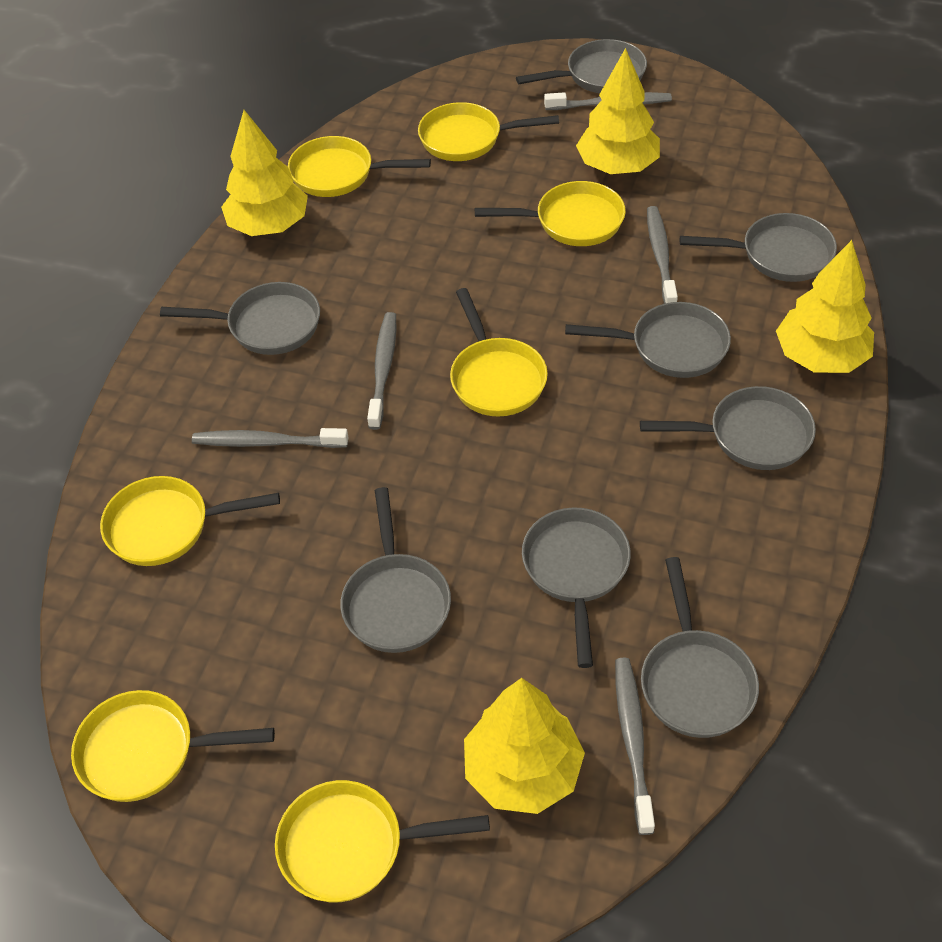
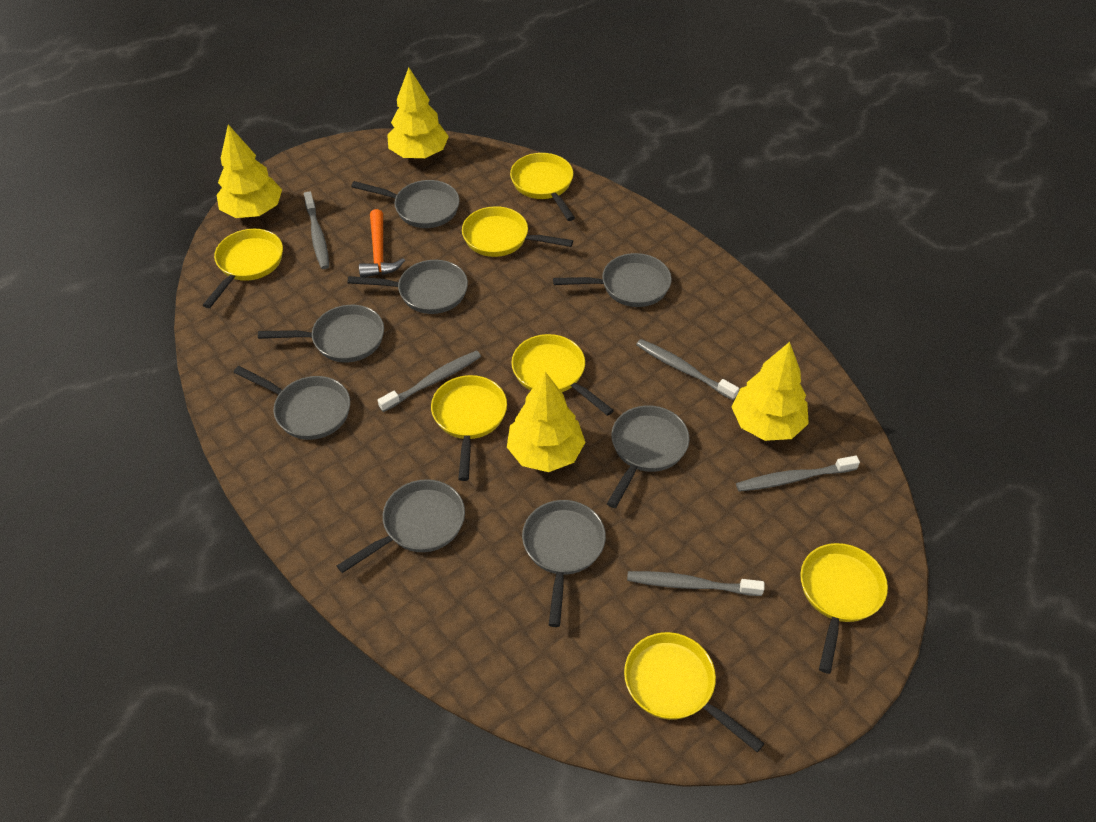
orange hammer: none = 0 -> [359,209,405,277] = 1

